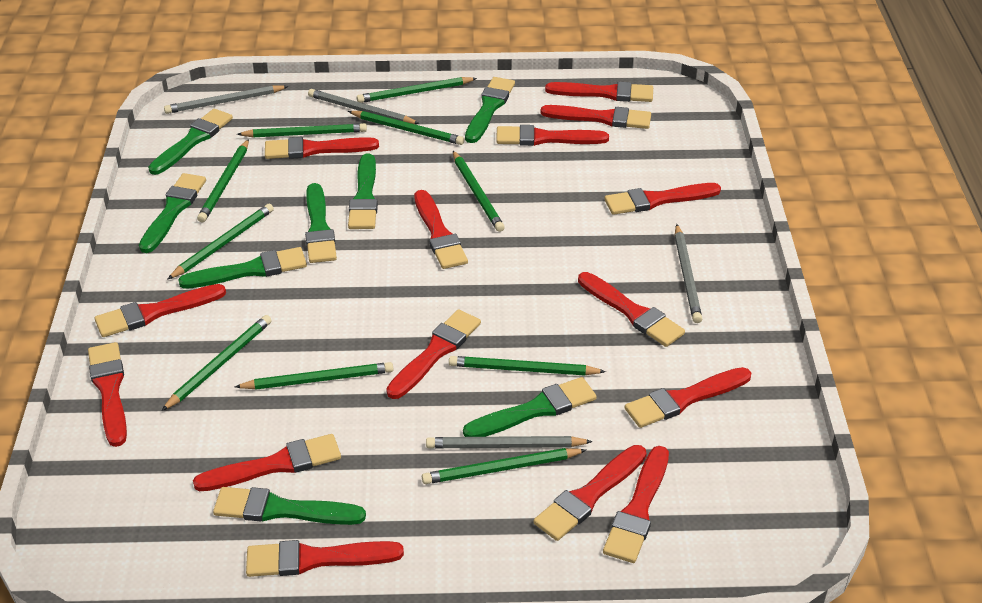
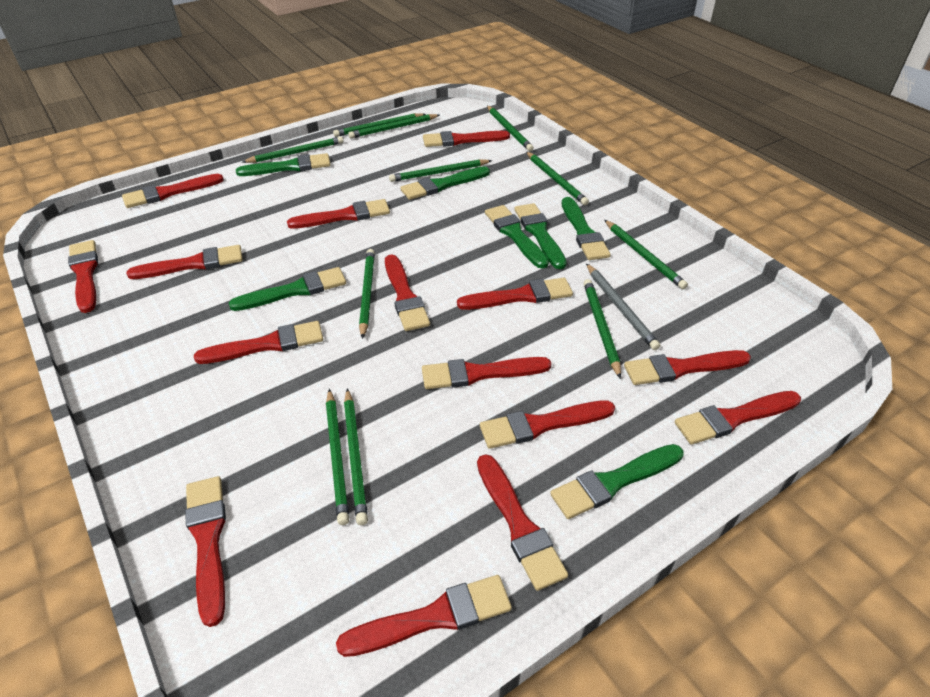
green brush: [139,173,206,253] [148,109,233,175] [178,247,307,289] [213,487,366,525] [305,183,337,263] [348,153,378,229] [463,377,597,437] [465,77,515,143] = 8 -> [229,267,346,311] [236,153,331,176] [400,166,490,200] [485,205,549,269] [515,203,567,269] [550,444,683,519] [562,197,611,260] = 7
green pencil: [162,315,272,411] [167,204,274,280] [197,139,249,222] [235,362,393,390] [237,123,367,138] [348,111,464,145] [357,77,477,103] [422,448,586,484] [449,356,606,375] [453,151,505,232] = 10 -> [242,136,343,163] [326,389,349,525] [333,113,426,137] [344,388,368,525] [348,114,439,139] [359,249,375,339] [389,159,492,182] [487,106,534,151] [526,151,589,205] [584,279,621,379] [605,220,688,289] = 11
grey pencil: [164,85,289,114] [308,89,420,124] [426,436,593,448] [675,224,702,323] = 4 -> [586,263,660,350] = 1

